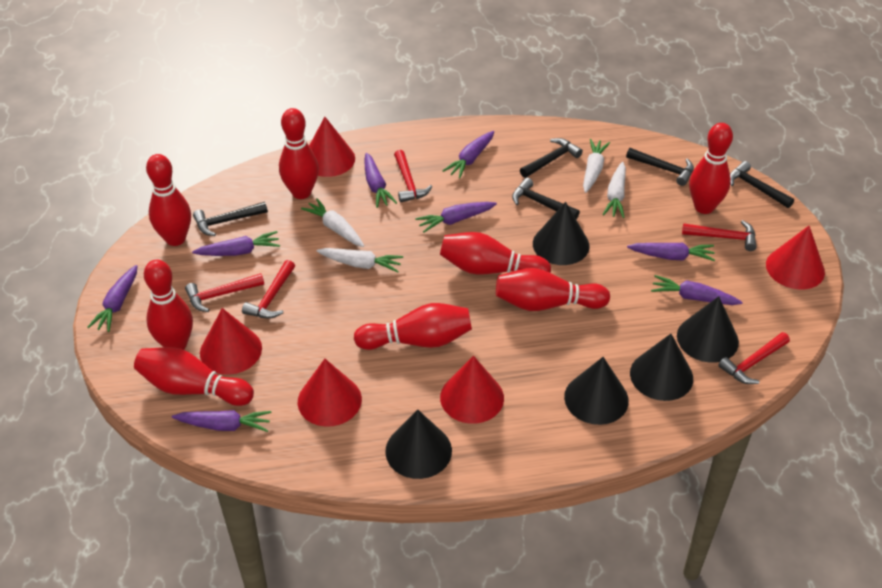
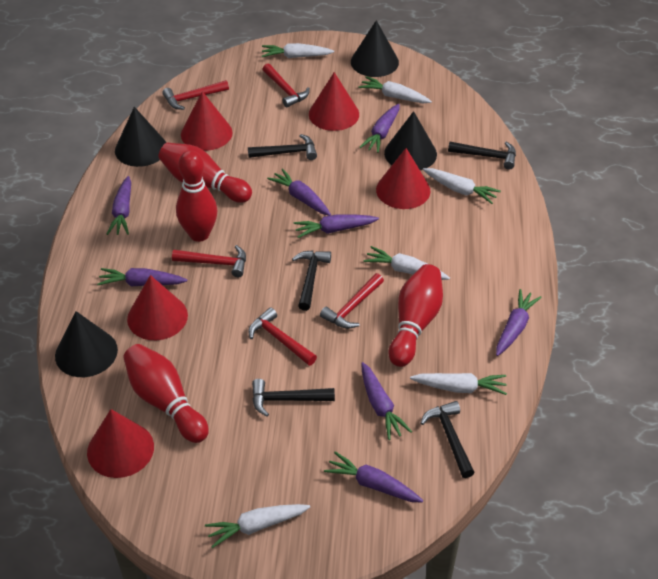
black cone: [385,409,452,479] [533,202,590,265] [564,357,629,425] [630,334,693,401] [677,296,739,363] = 5 -> [55,311,118,377] [115,107,166,167] [351,20,399,77] [384,111,437,170] = 4
red bowling pin: [134,347,254,406] [144,260,193,350] [146,154,191,246] [279,108,319,199] [354,303,472,350] [440,232,551,275] [496,268,610,311] [689,123,733,214] = 8 -> [123,344,209,443] [158,143,252,203] [176,150,217,242] [389,264,443,367] = 4
white carrot: [301,198,364,247] [317,248,403,272] [583,139,610,193] [603,162,626,218] = 4 -> [205,504,310,548] [262,43,334,58] [358,76,432,103] [364,246,450,280] [410,373,507,395] [423,168,501,204] = 6

